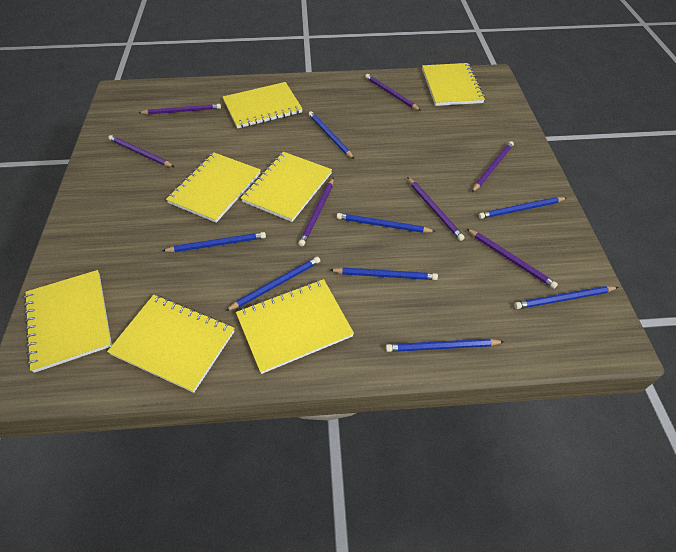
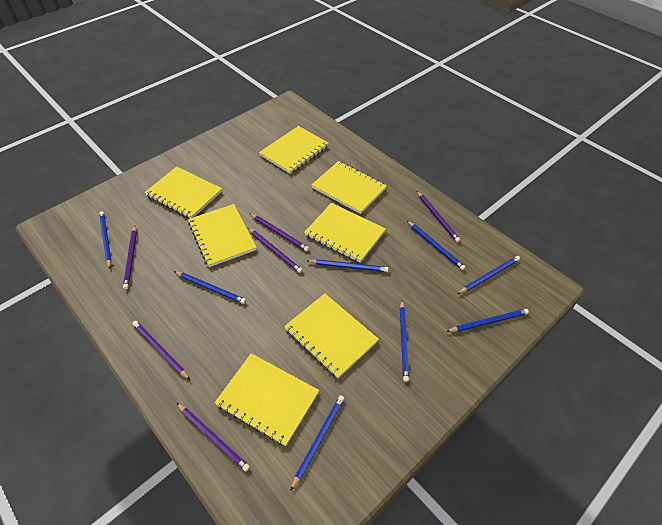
purple pencil: [108,135,174,167] [139,104,221,115] [299,178,334,246] [365,74,421,111] [407,177,465,241] [466,228,558,289] [472,141,514,192] = 7 -> [123,226,137,289] [132,321,190,380] [177,403,250,472] [248,228,302,273] [249,213,309,251] [417,191,460,242] = 6

